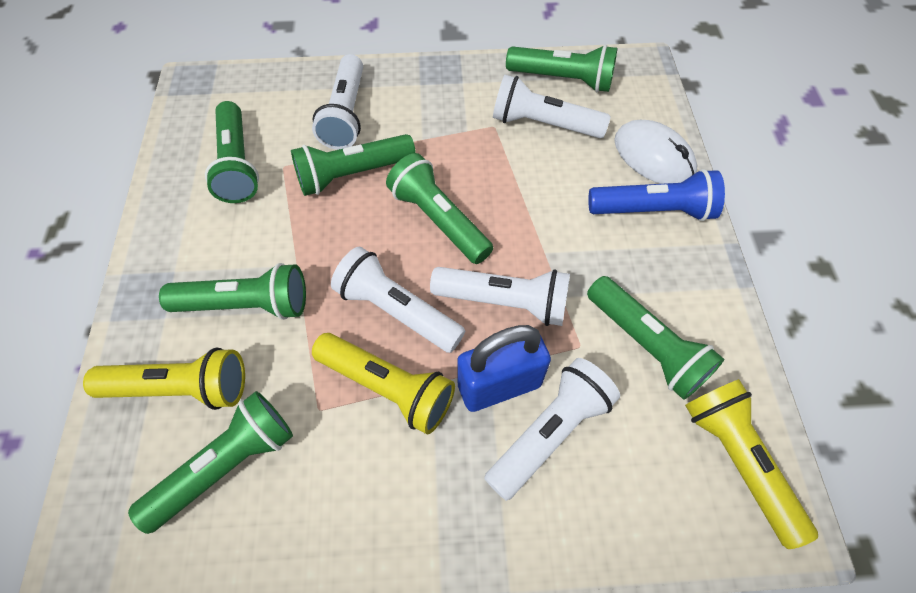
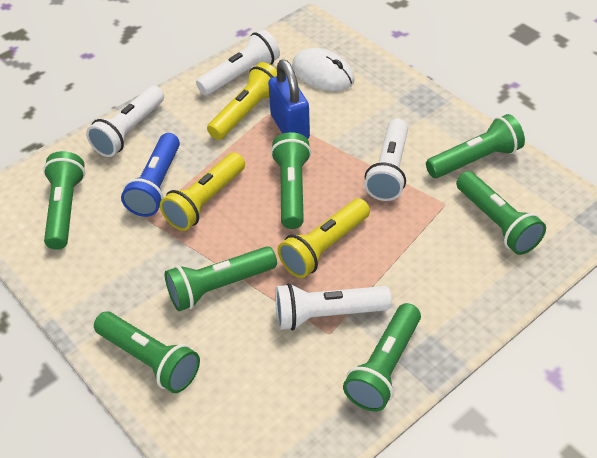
white flashlight: [312,54,363,150] [331,247,465,353] [430,267,570,326] [484,358,620,501] [493,75,611,138] = 5 -> [86,86,164,157] [196,29,280,96] [275,283,392,331] [364,119,408,201] = 4

